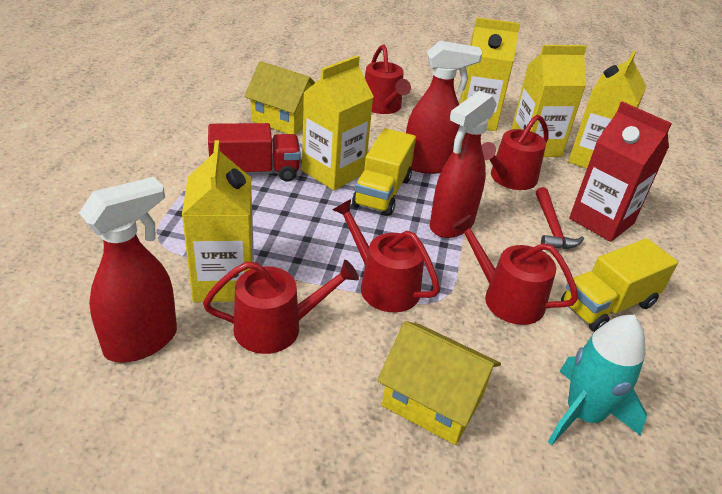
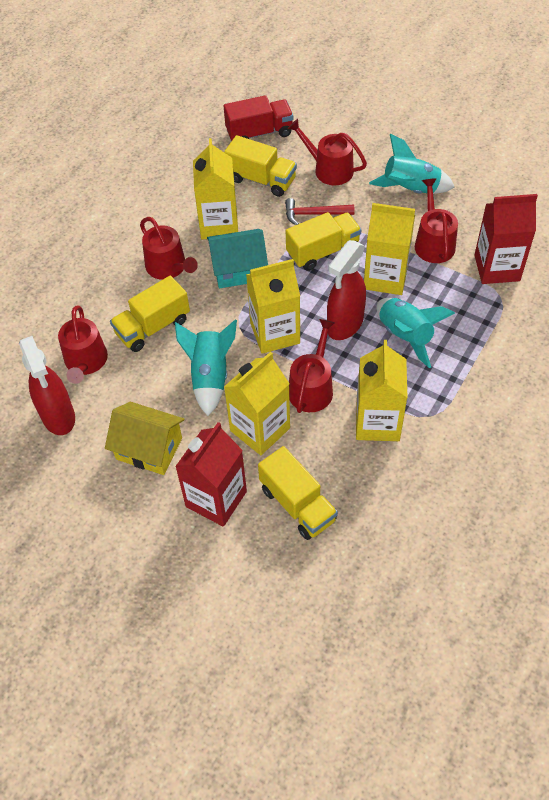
red carton: [569,101,672,242] = 1 -> [175,422,247,527] [474,194,538,284] = 2
red spray bottle: [79,177,177,362] [406,41,482,174] [430,91,497,238] = 3 -> [19,336,75,435] [327,240,366,340] = 2
turquoise house: none = 0 -> [207,229,268,288] = 1
turquoise rocket: [548,315,647,446] = 1 -> [175,320,237,416] [369,133,455,194] [377,298,455,368] = 3
yellow house: [244,61,315,135] [377,321,501,445] = 2 -> [105,402,184,475] = 1
yellow truck: [352,128,416,216] [561,238,678,332] = 2 -> [110,276,190,352] [224,135,297,197] [258,446,338,540] [286,212,361,271] = 4

